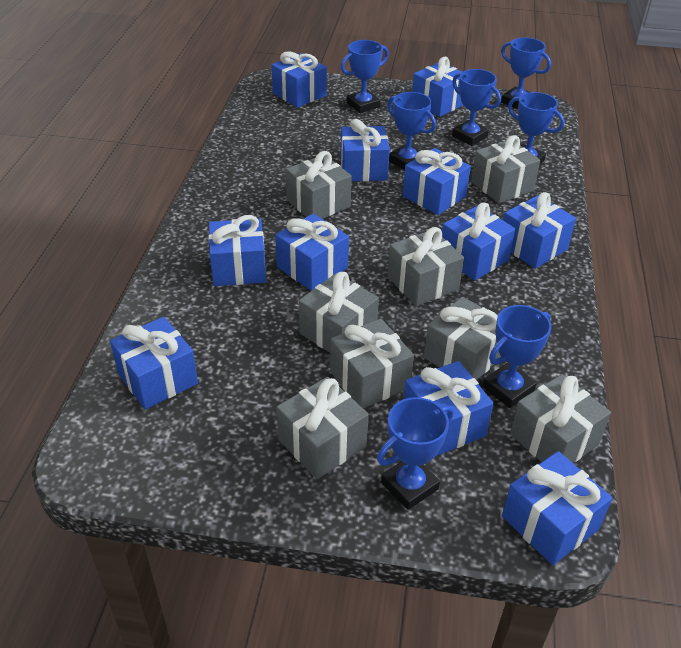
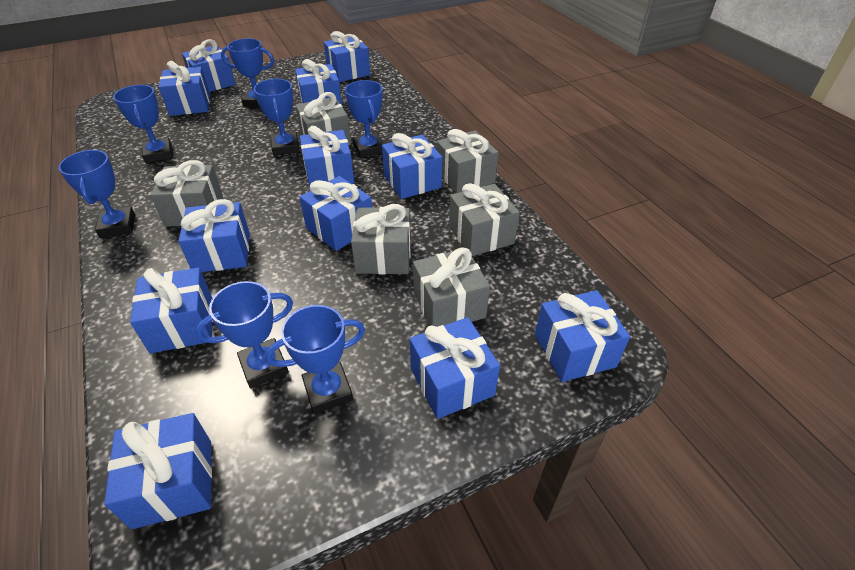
blue gift: [110,317,198,410] [208,215,266,286] [272,51,327,108] [275,214,349,291] [340,119,390,181] [403,148,471,215] [404,361,494,457] [412,57,463,117] [442,203,515,280] [502,451,613,565] [503,192,576,269] = 11 -> [104,413,212,529] [130,268,213,353] [159,61,210,116] [178,199,250,272] [182,39,236,92] [295,59,342,105] [300,126,354,188] [300,176,372,251] [324,31,370,82] [382,133,442,199] [410,317,500,419] [535,290,630,382] = 12
grey gift: [277,377,369,479] [286,151,352,219] [299,272,379,353] [330,319,414,409] [388,227,464,307] [424,297,501,380] [471,135,540,204] [510,374,611,463] = 8 -> [150,160,223,227] [296,92,351,145] [351,204,411,274] [413,248,490,327] [437,129,499,193] [449,183,520,256] = 6

